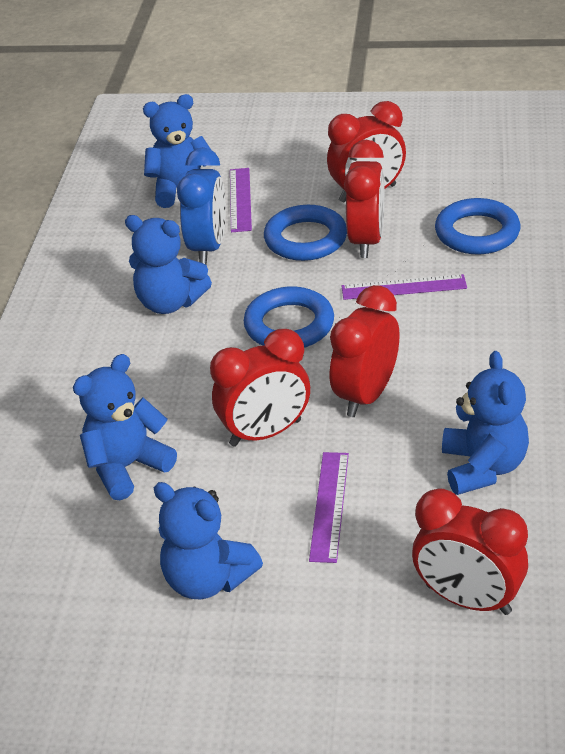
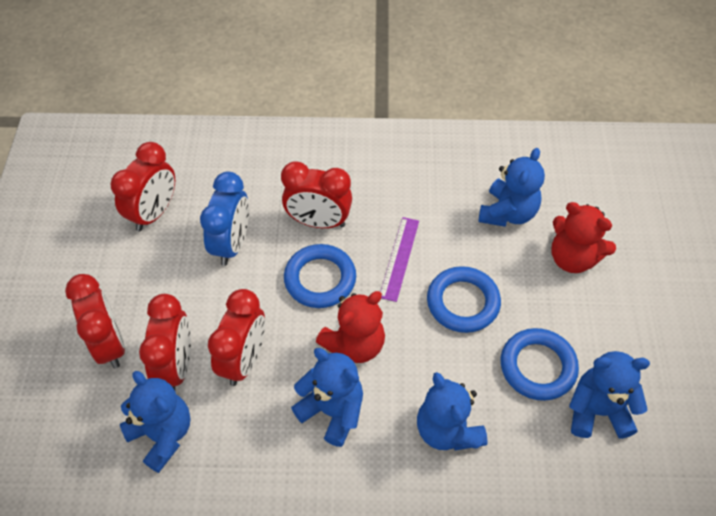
purple ruler: [230,168,252,232] [309,452,349,563] [341,274,467,300] = 3 -> [381,217,419,302] = 1
red teddy bear: none = 0 -> [316,291,385,363] [551,202,616,273] = 2

